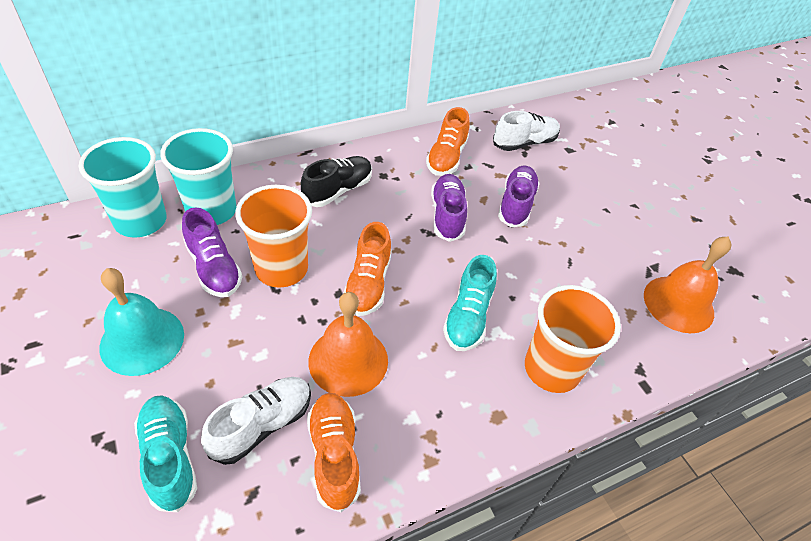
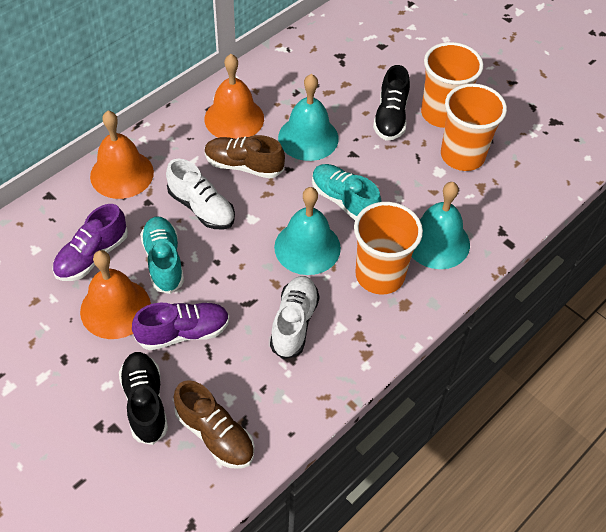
black shoe: [301,156,372,207] = 1 -> [119,352,168,445] [373,65,410,141] = 2
brown shoe: none = 0 -> [173,380,255,469] [205,135,285,178] = 2
orange bell: [309,292,388,397] [644,236,731,333] = 2 -> [80,250,151,339] [90,111,154,199] [204,54,264,139] = 3
orange cup: [235,185,312,288] [525,285,621,393] = 2 -> [354,202,423,294] [421,42,484,128] [441,83,507,171] = 3
orange shoe: [307,393,361,512] [343,222,392,316] [426,107,470,176] = 3 -> none = 0
purple shoe: [182,207,242,297] [431,174,467,242] [498,165,540,227] = 3 -> [52,204,128,281] [132,303,230,350] = 2
turquoise bell: [99,268,184,376] = 1 -> [274,187,341,275] [278,74,339,161] [412,182,470,269] = 3
turquoise cup: [79,137,167,238] [160,128,236,225] = 2 -> none = 0

